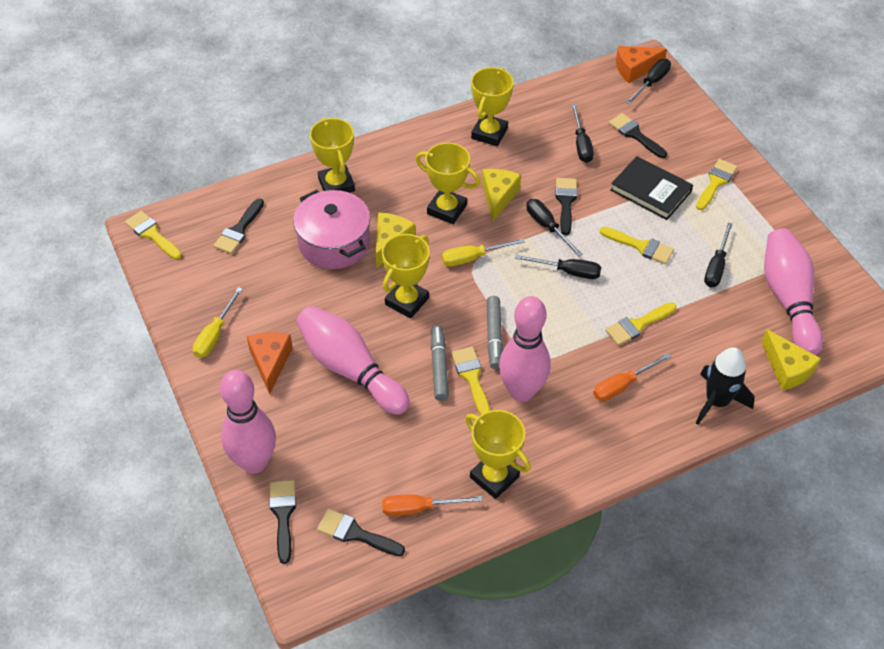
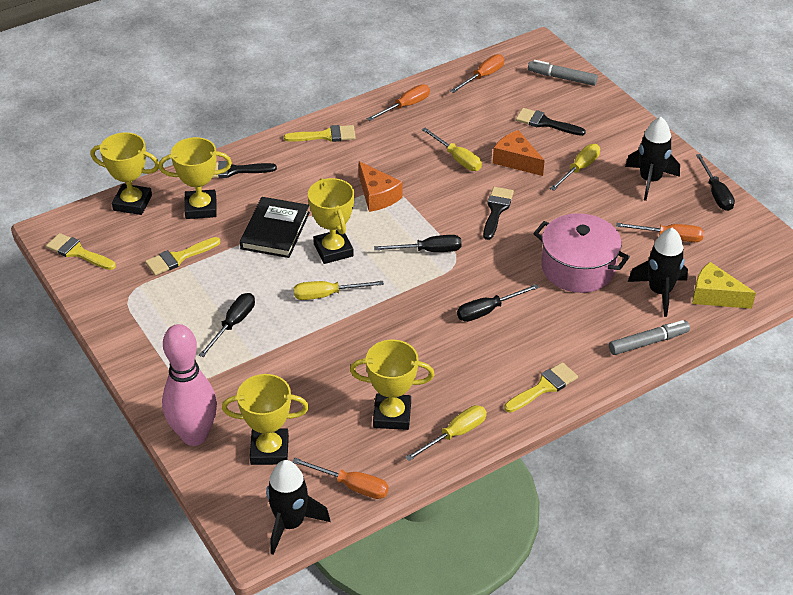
black brush: [214,199,264,254] [269,480,296,564] [317,509,405,556] [555,178,577,235] [609,113,667,158] = 5 -> [212,161,277,178] [483,187,514,240] [516,108,586,136] = 3
black rocket: [696,347,755,425] = 1 -> [266,460,330,555] [625,117,680,201] [628,228,688,317] = 3
black screwdriver: [515,255,601,279] [526,199,583,257] [571,104,594,163] [626,59,671,104] [704,222,733,287] = 5 -> [199,293,255,357] [374,235,462,252] [457,284,539,322] [696,154,735,211] = 4
orange screwdriver: [382,495,483,516] [593,353,672,401] = 2 -> [292,458,389,499] [367,84,430,121] [450,54,504,93] [616,223,704,242] = 4
pink bowling pin: [220,370,276,474] [296,306,410,415] [499,296,550,402] [764,228,823,355] = 4 -> [162,324,217,446] = 1
yellow brush: [125,211,182,260] [451,347,490,415] [600,227,674,264] [605,302,677,346] [696,159,737,210] = 5 -> [46,233,116,270] [145,237,220,275] [284,125,356,142] [505,362,578,413] = 4
yellow cheese: [376,213,416,269] [482,169,521,222] [761,329,821,390] = 3 -> [692,262,756,309] = 1
yellow screwdriver: [193,287,243,358] [442,238,525,266] = 2 -> [294,281,384,300] [405,405,487,461] [422,128,482,171] [550,144,600,191] = 4

